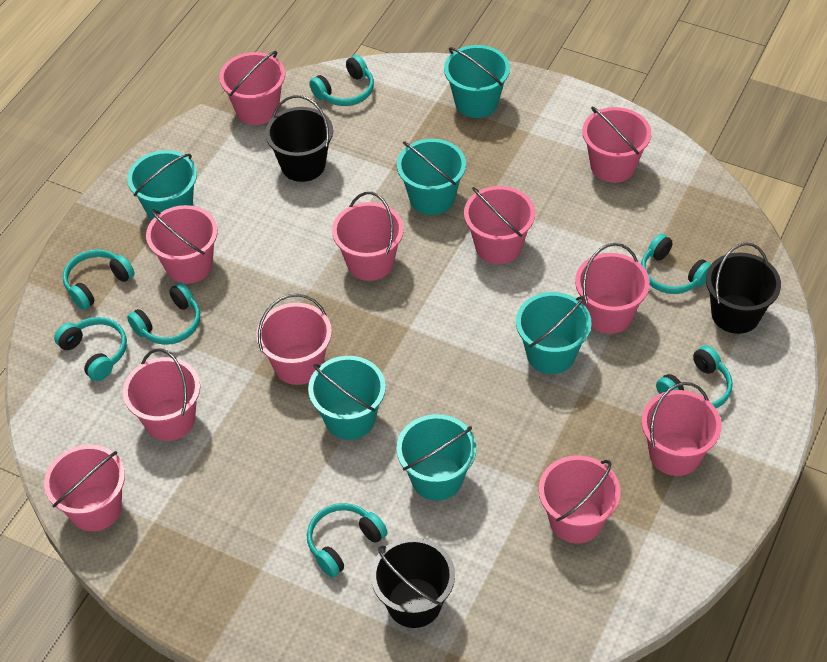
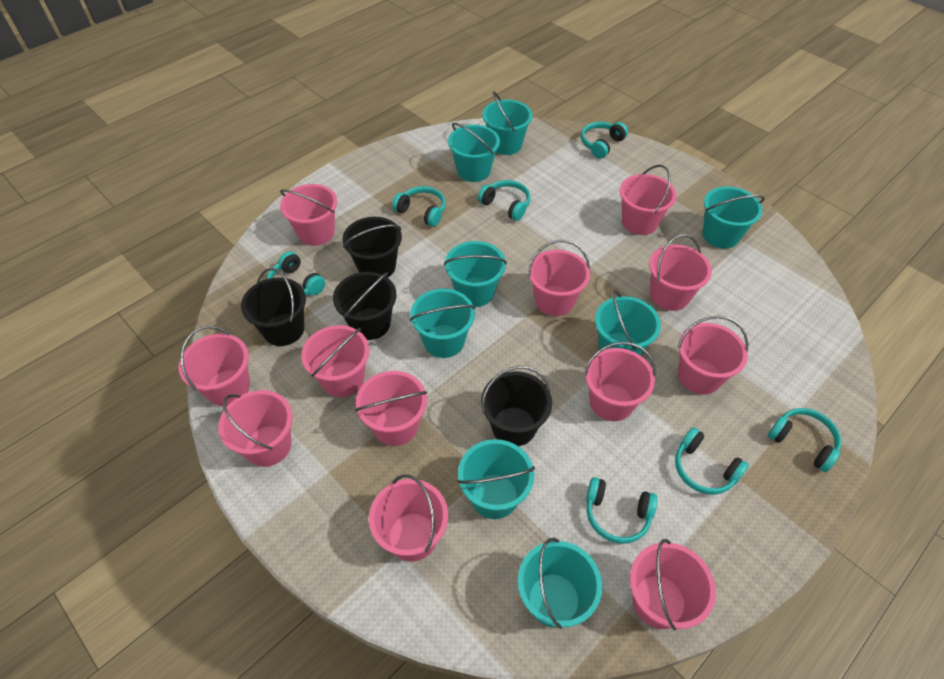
black bucket: [265,95,333,182] [371,537,455,628] [706,242,781,334] = 3 -> [241,268,306,346] [333,272,397,340] [343,217,402,278] [481,366,552,446] = 4
pink bucket: [44,445,125,531] [123,349,200,441] [146,205,218,284] [219,51,285,125] [256,294,332,385] [332,192,404,281] [464,186,535,264] [539,455,621,544] [575,243,650,334] [582,107,651,183] [641,382,722,476] = 11 -> [179,326,250,406] [218,390,292,467] [280,184,337,246] [301,325,369,397] [355,371,427,446] [369,474,448,561] [528,240,590,316] [584,342,656,421] [620,165,676,235] [630,539,716,630] [649,234,712,311] [677,316,749,395] = 12
turquoise bucket: [127,150,197,221] [308,356,386,440] [396,414,476,501] [397,139,466,215] [444,45,510,118] [516,292,592,374] = 6 -> [410,289,475,358] [444,241,507,307] [448,123,500,182] [457,439,535,519] [482,91,532,155] [518,538,602,629] [595,290,661,356] [703,187,765,249] = 8

